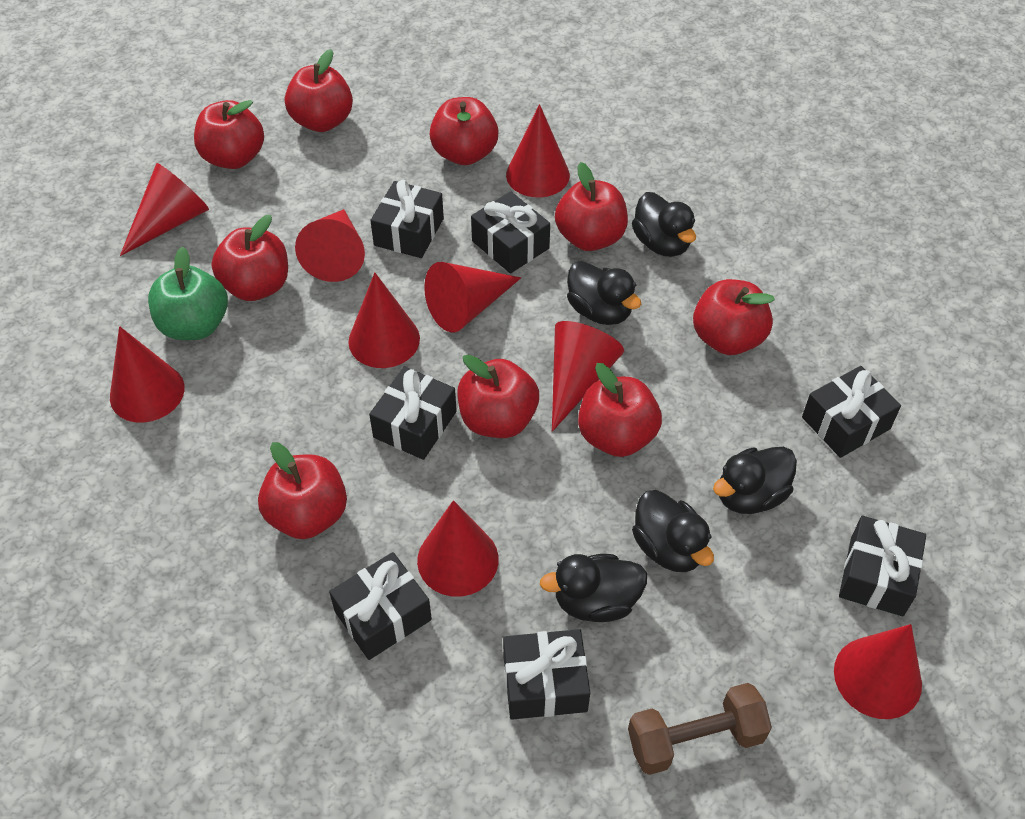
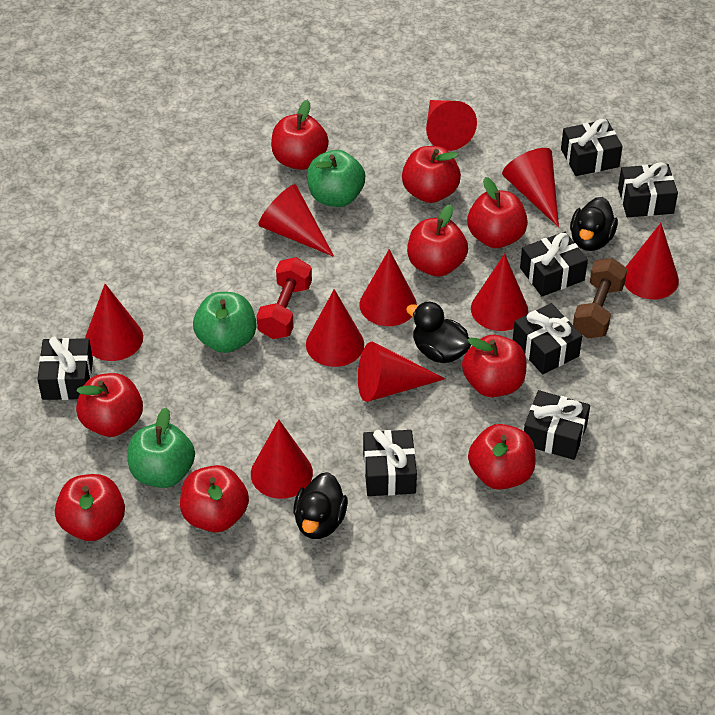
black duck: [540,554,647,622] [567,261,641,325] [632,192,696,257] [632,490,714,572] [713,447,797,514] = 5 -> [293,472,348,539] [406,301,471,363] [570,197,618,251] = 3
green apple: [148,246,228,340] = 1 -> [128,407,195,488] [193,292,257,353] [307,150,365,207] = 3
red cone: [110,326,185,423] [120,163,209,256] [295,209,365,282] [348,272,420,368] [417,500,499,597] [424,262,521,332] [506,104,570,197] [552,321,624,432] [834,624,922,719] = 9 -> [85,284,143,361] [251,419,313,499] [258,184,334,257] [306,289,364,367] [358,342,446,402] [360,249,417,326] [426,100,477,151] [471,254,528,331] [502,148,559,227] [624,223,679,299] = 10
red dumbbell: none = 0 -> [257,257,312,339] = 1

